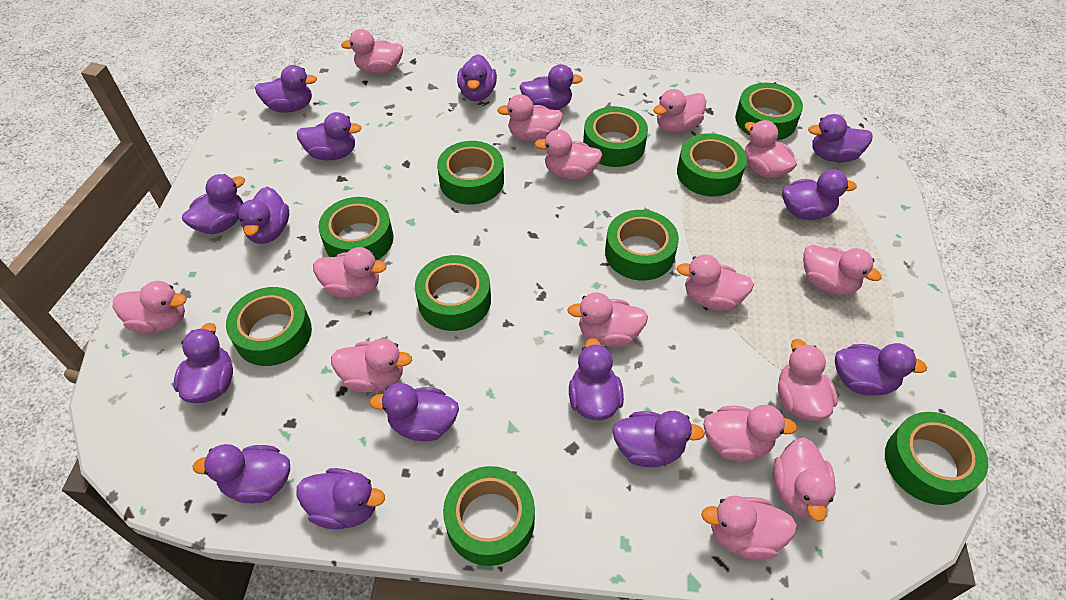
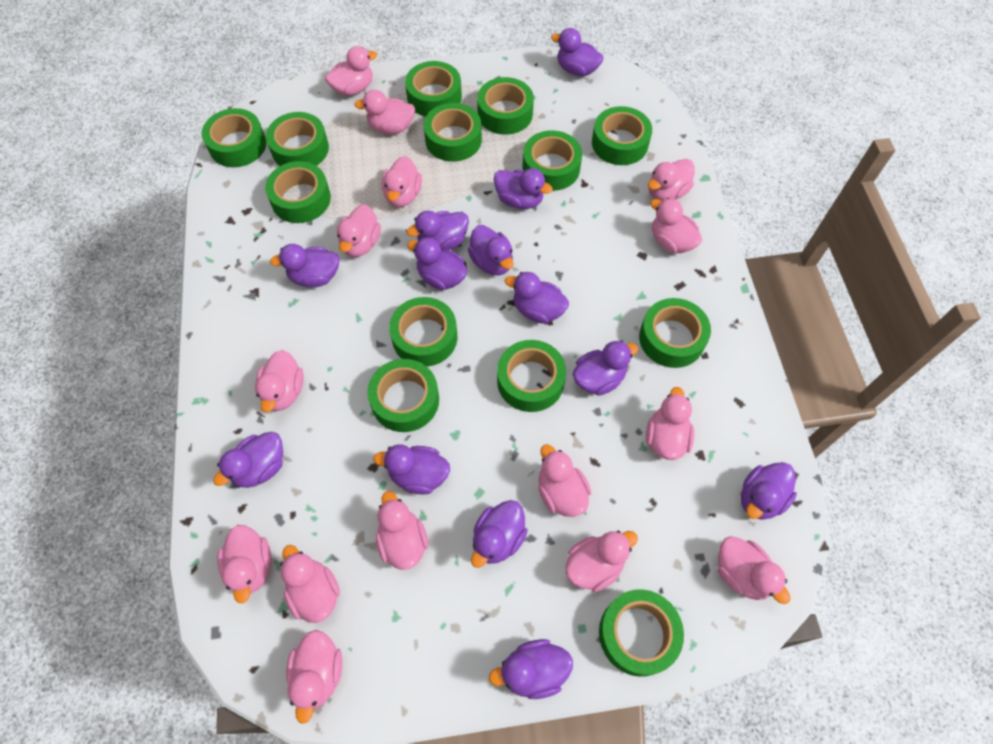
green tape: [226,287,312,366] [318,197,394,260] [415,255,491,331] [437,141,504,205] [443,466,535,566] [583,106,648,167] [605,210,679,281] [677,133,747,197] [735,83,803,141] [885,412,988,505] = 10 -> [202,108,266,167] [265,161,331,223] [266,112,329,166] [367,359,439,432] [389,297,457,367] [405,61,462,116] [424,103,482,162] [477,77,534,135] [497,340,566,412] [522,130,582,191] [592,106,652,165] [599,589,684,677] [639,298,711,368] = 13
purple duck: [173,323,233,403] [182,174,245,234] [193,444,290,503] [238,187,289,244] [255,65,317,113] [296,468,385,530] [297,112,362,160] [369,383,459,441] [457,54,497,101] [519,64,583,110] [569,338,624,420] [612,411,705,467] [782,169,857,220] [808,114,873,162] [835,343,927,396] = 15 -> [213,432,283,488] [270,244,340,287] [373,444,450,495] [407,211,469,250] [407,237,468,290] [468,225,514,275] [471,500,528,568] [489,639,573,699] [493,168,553,209] [505,272,569,324] [551,28,604,77] [573,340,638,396] [741,462,797,520] = 13

